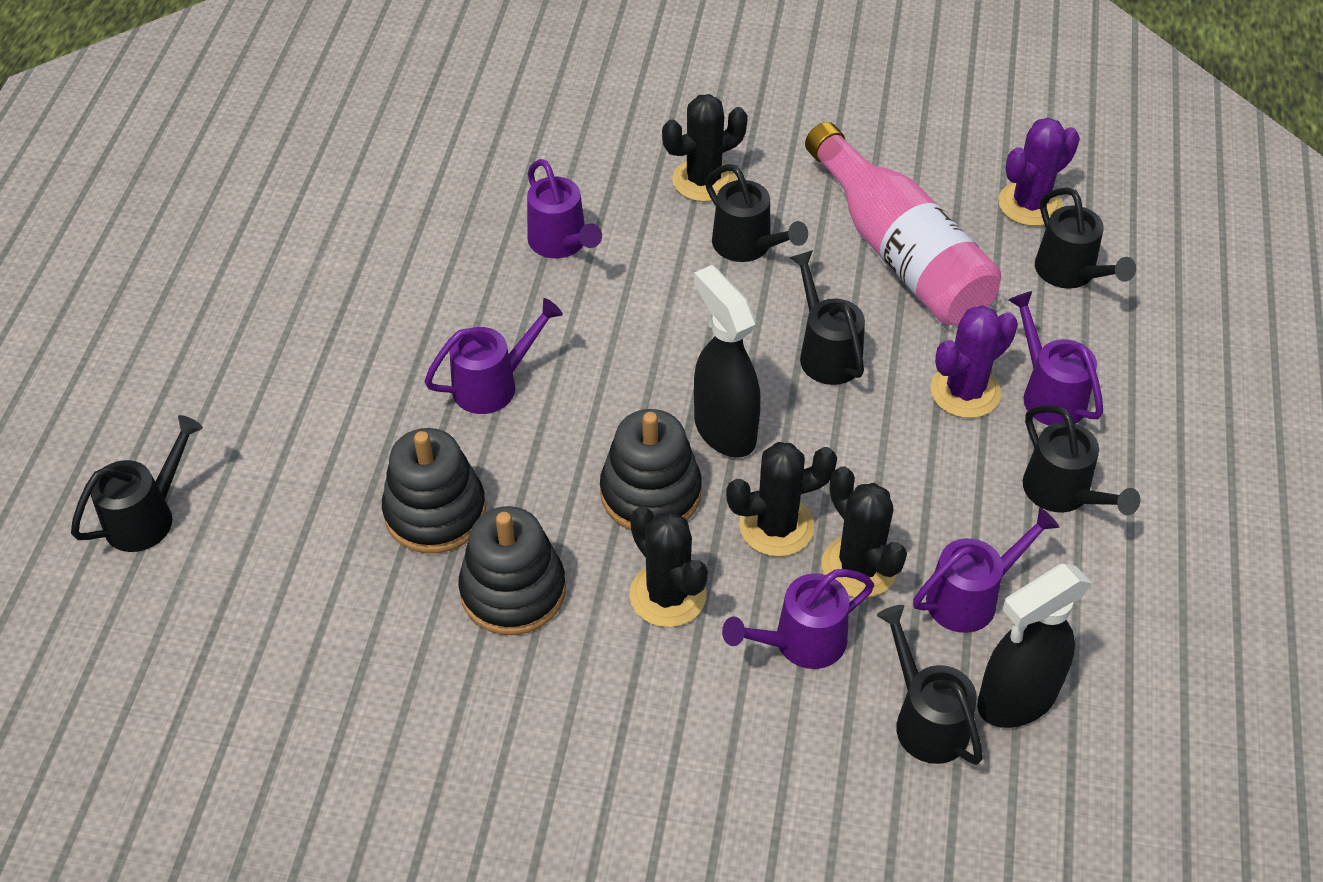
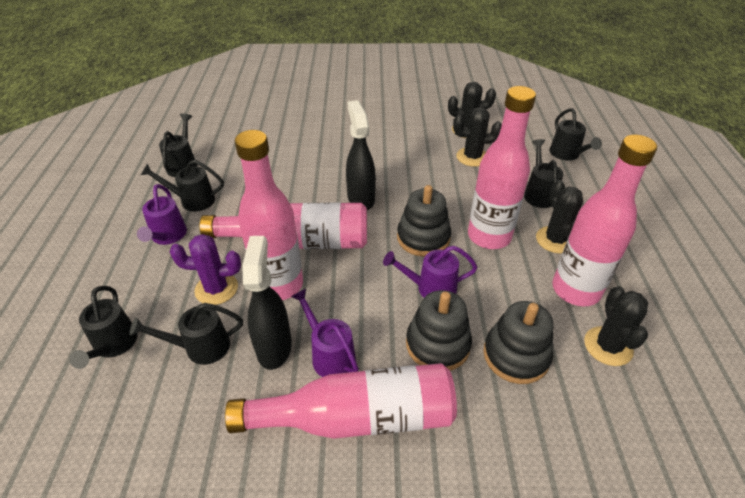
pink bottle: [805,122,1001,325] = 1 -> [200,202,367,249] [225,363,457,439] [235,130,303,300] [468,86,536,249] [552,135,657,306] = 5
purple cactus: [930,305,1018,418] [998,118,1080,226] = 2 -> [170,234,241,305] = 1
purple watering can: [424,298,563,414] [527,159,602,258] [722,569,874,669] [913,507,1060,633] [1008,291,1103,425] = 5 -> [137,184,187,245] [291,289,359,377] [383,246,477,297] = 3

